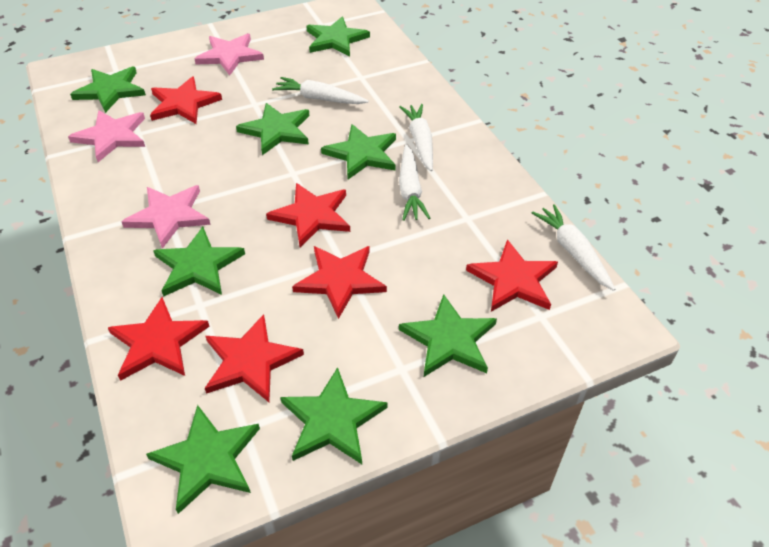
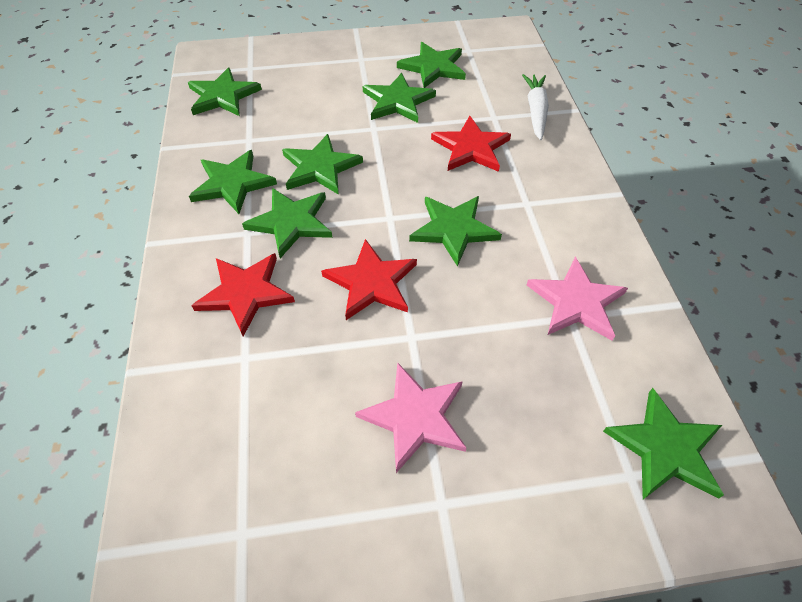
pink star: [68,110,145,162] [121,185,211,249] [195,33,264,76] = 3 -> [355,363,467,473] [527,257,628,341] = 2
red star: [108,297,210,381] [150,76,222,124] [205,314,304,402] [266,183,350,247] [292,246,387,319] [466,239,558,312] = 6 -> [191,253,295,336] [321,239,417,320] [431,116,511,172] = 3
white carrot: [272,77,369,104] [399,144,430,221] [400,104,433,171] [532,204,615,291] = 4 -> [522,74,549,140] = 1

